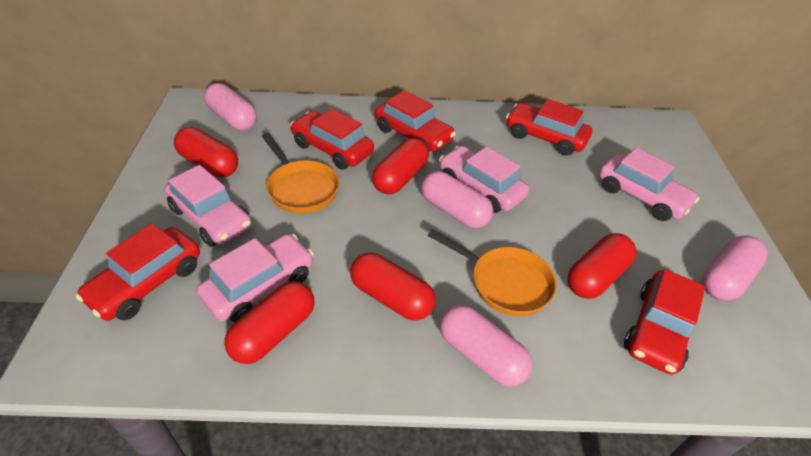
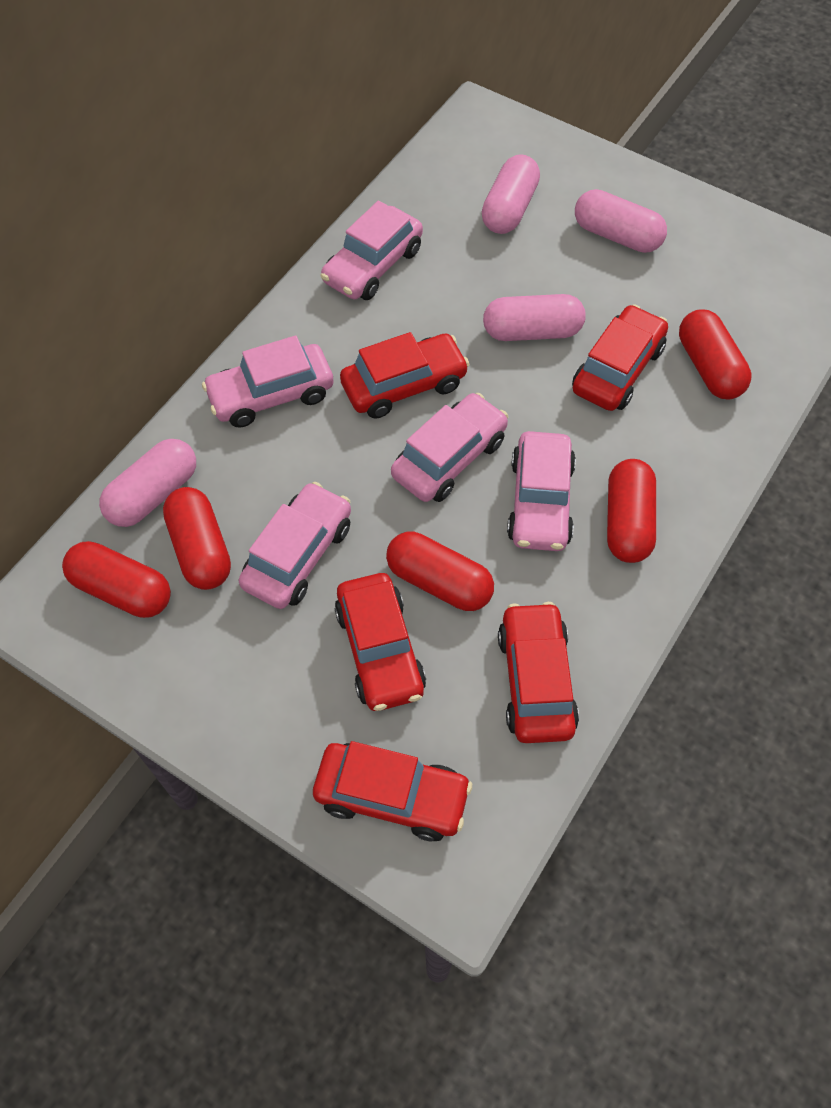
orange pan: [262,133,339,214] [427,229,557,316] = 2 -> none = 0
pink car: [165,165,251,247] [197,234,314,322] [439,146,529,213] [599,148,699,221] = 4 -> [202,335,334,428] [239,482,351,609] [320,201,423,300] [391,393,508,502] [507,431,576,551] = 5

